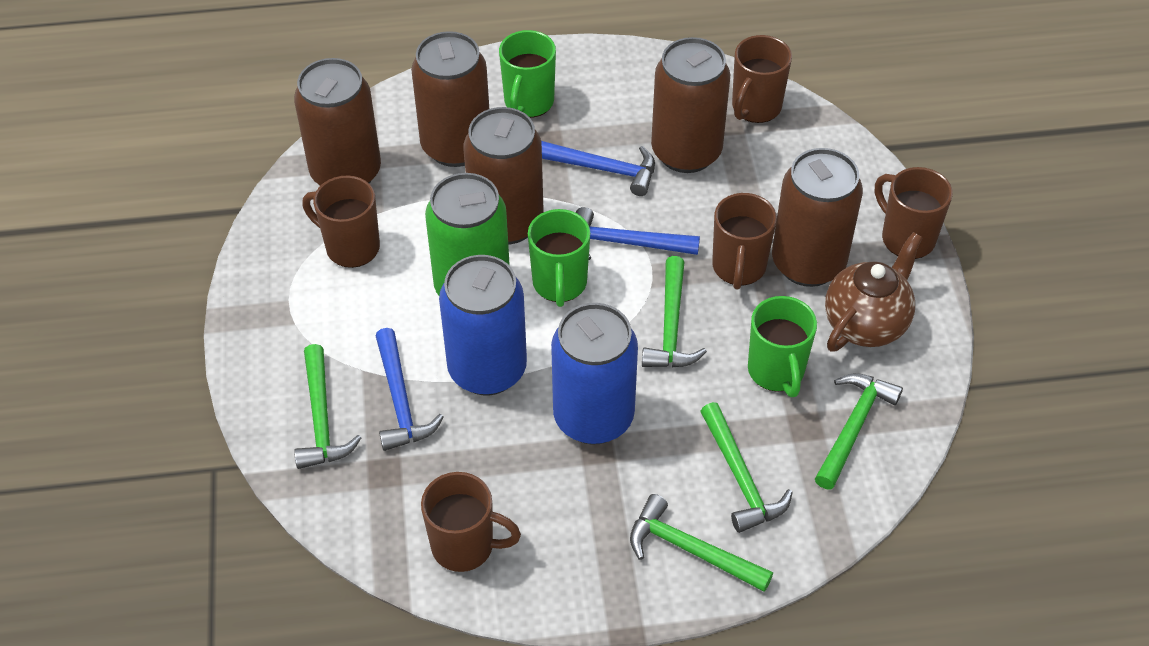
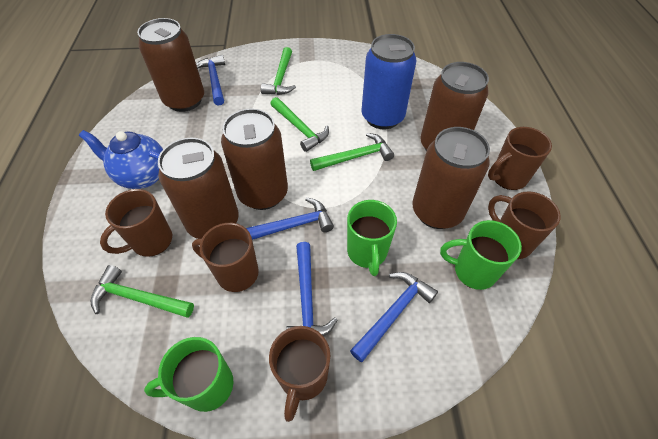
blue can: [439,255,527,396] [551,303,638,444] = 2 -> [362,34,416,129] = 1
blue hammer: [376,328,444,451] [541,141,655,196] [576,207,700,260] = 3 -> [196,55,225,106] [246,197,334,240] [286,242,338,336] [350,272,438,362] = 4
blue teapot: none = 0 -> [79,130,163,189] = 1
brown teapot: [825,232,923,351] = 1 -> none = 0
green can: [425,173,510,296] = 1 -> none = 0
green hammer: [294,344,361,469] [630,494,773,592] [642,256,707,368] [700,402,793,533] [815,373,903,489] = 5 -> [90,265,194,318] [261,47,296,95] [270,97,329,152] [310,133,394,171] = 4

